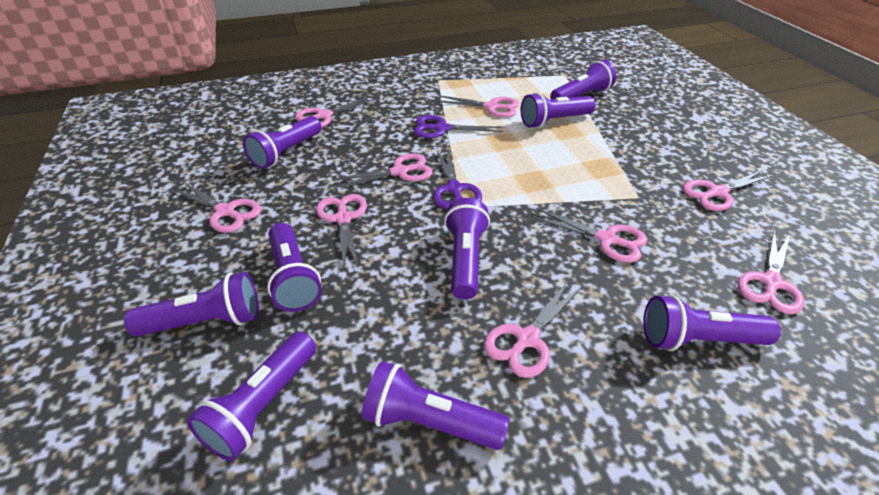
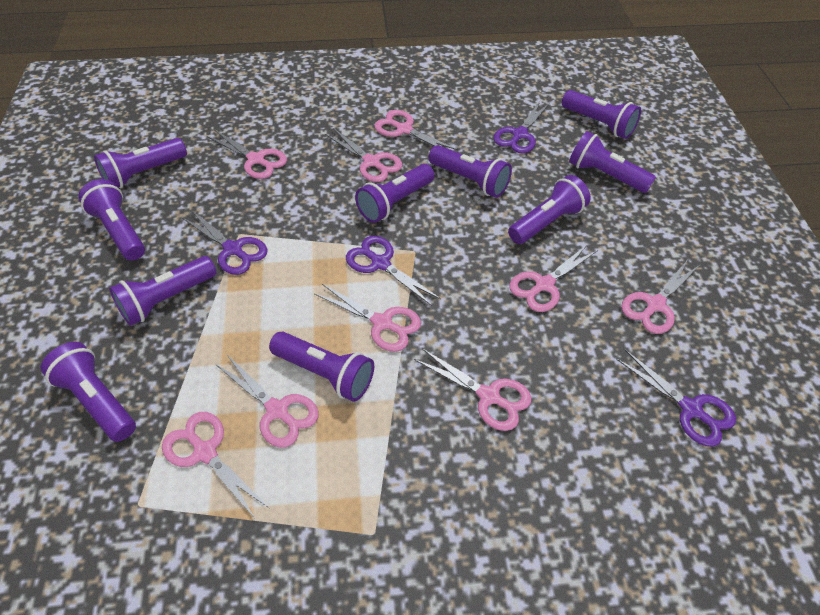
purple flashlight: [124,272,259,337] [187,332,316,461] [243,116,321,169] [267,223,322,312] [362,361,509,450] [444,198,490,299] [521,92,596,128] [550,59,616,100] [643,295,781,351] = 9 -> [41,342,136,442] [78,179,145,261] [94,138,187,188] [109,256,216,326] [269,331,374,402] [355,164,434,223] [429,145,512,198] [508,175,591,244] [562,90,641,139] [569,131,656,193] = 10
purple scissors: [414,115,503,138] [433,150,482,209] = 2 -> [182,210,267,275] [346,236,441,306] [494,101,550,154] [616,350,736,447] = 4

